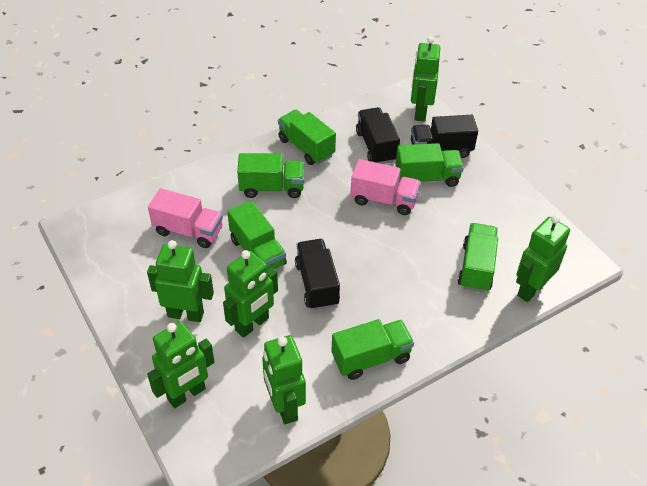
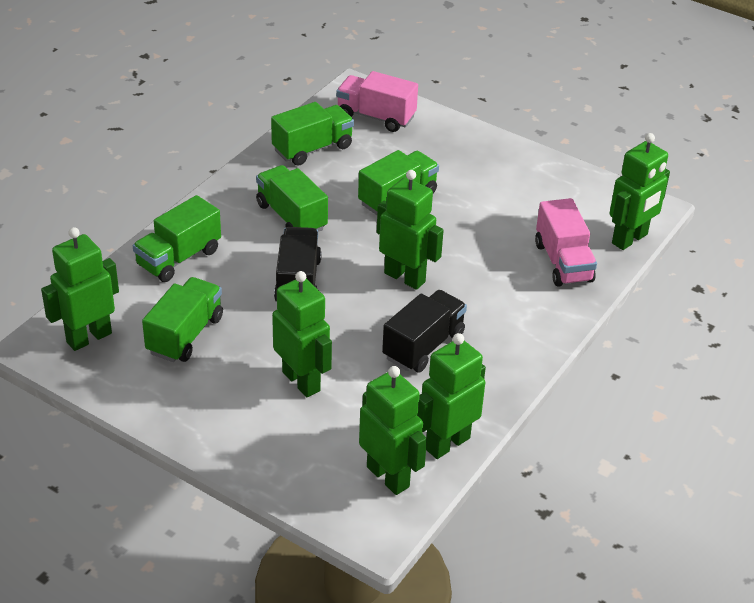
black truck: [295,239,340,310] [356,107,400,164] [411,115,478,158] = 3 -> [274,227,322,302] [382,290,467,372] = 2
green truck: [227,201,287,269] [237,153,304,198] [278,110,336,165] [331,319,414,380] [395,143,464,187] [458,223,498,292] = 6 -> [133,195,221,282] [142,277,223,362] [256,165,328,232] [271,102,354,166] [358,150,439,215] = 5

